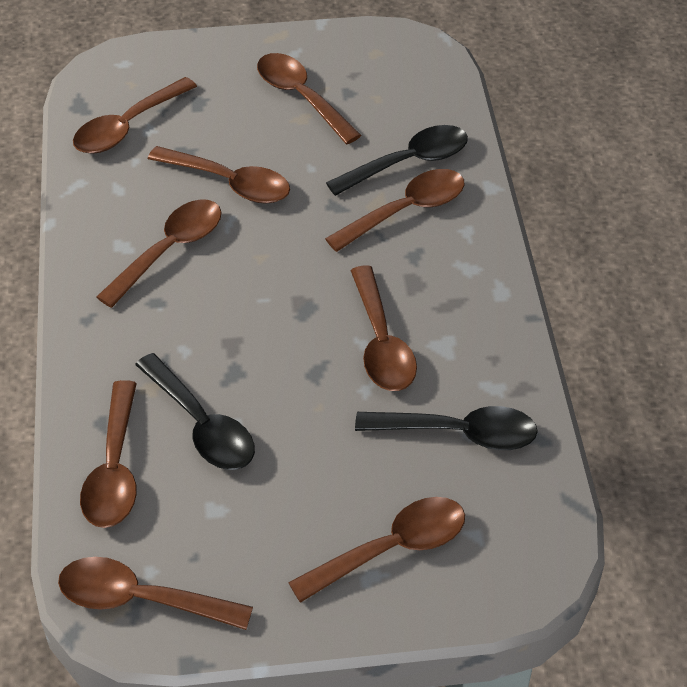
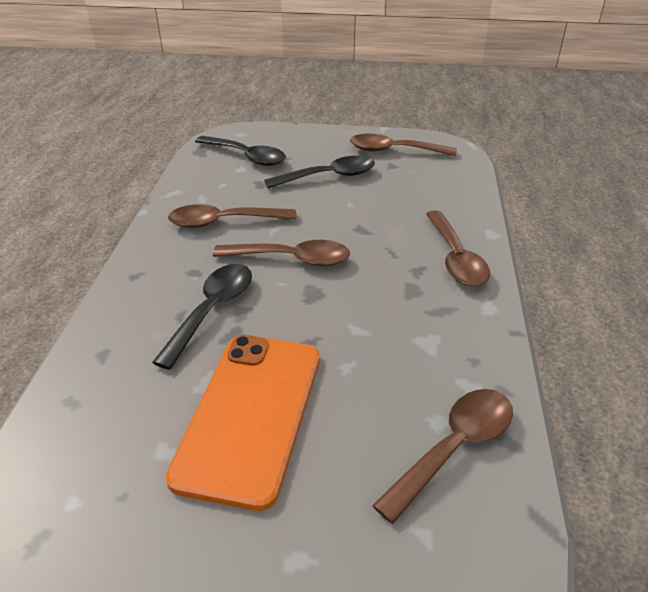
brown spoon: [58,557,253,630] [73,77,197,154] [80,380,137,528] [96,199,222,308] [148,146,290,204] [257,53,362,144] [288,497,465,603] [325,169,464,252] [350,265,417,391] = 9 -> [168,204,297,228] [213,240,350,266] [350,134,457,156] [372,389,513,524] [426,210,490,286] = 5
orange phone: none = 0 -> [166,335,320,511] = 1

